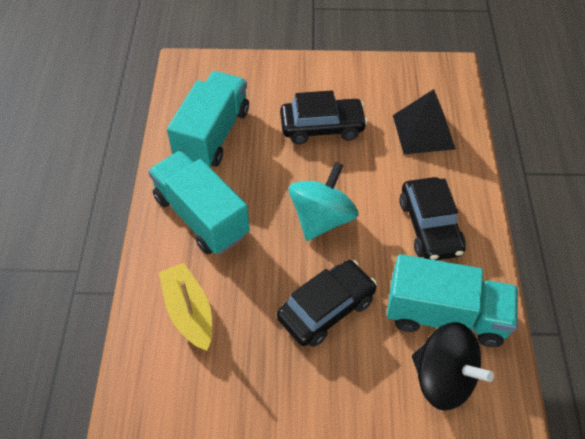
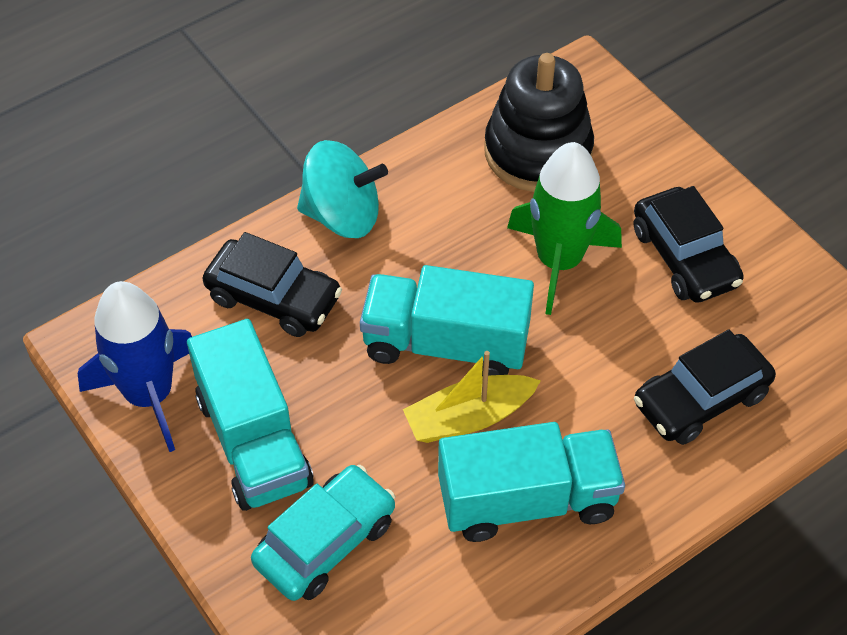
black pyramid: [393,89,456,154] = 1 -> none = 0
black spinning top: [412,322,494,411] = 1 -> none = 0
black stacking toy: none = 0 -> [484,53,594,192] = 1
blue rocket: none = 0 -> [78,281,192,452] = 1
green rocket: none = 0 -> [507,142,622,315] = 1
turquoise car: none = 0 -> [251,465,395,601] = 1

